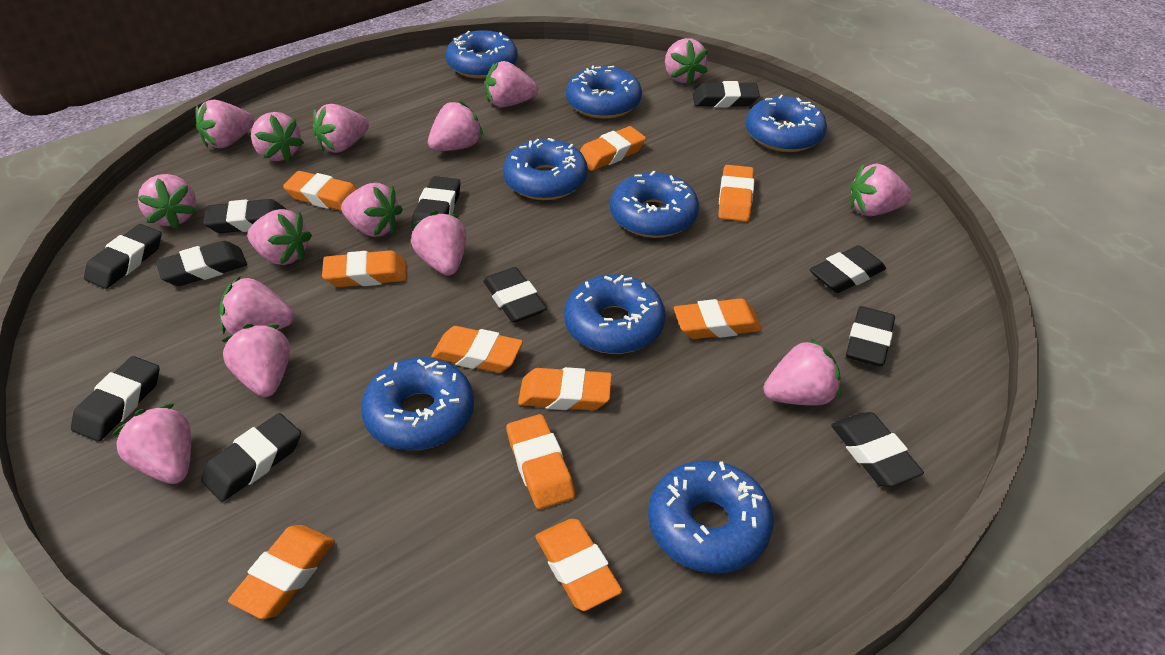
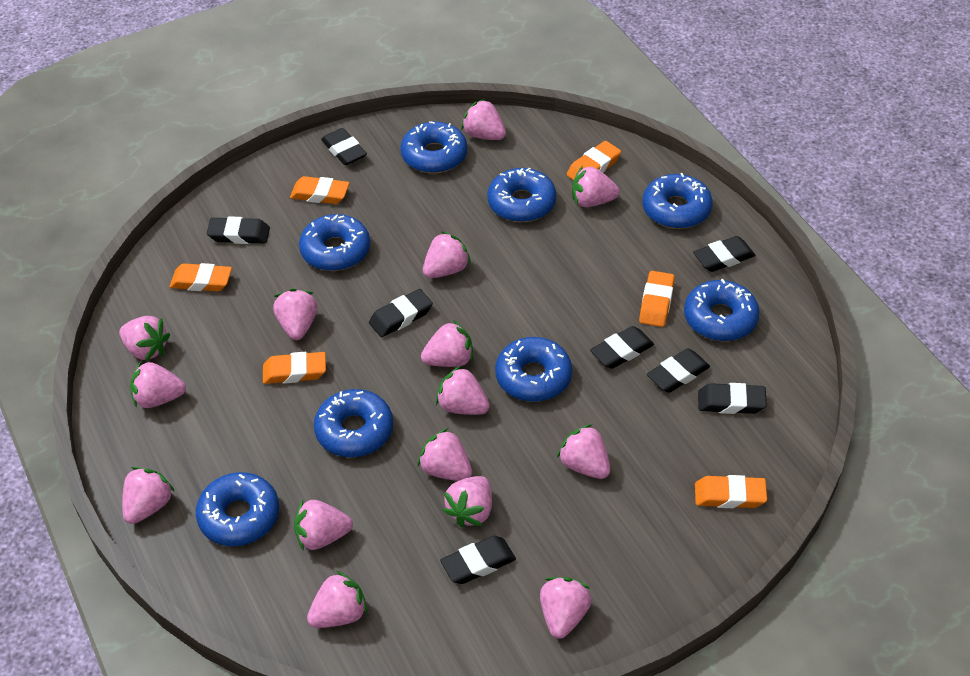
black eraser: [71,356,159,442] [84,224,161,289] [156,241,247,286] [201,413,301,502] [203,199,286,233] [412,176,460,231] [483,267,547,323] [693,81,760,107] [810,245,886,293] [831,412,924,487] [846,306,895,366] = 11 -> [207,216,270,244] [321,128,367,165] [369,289,433,337] [440,536,516,584] [590,326,654,369] [647,348,710,393] [693,236,755,272] [698,383,767,414] = 8
orange eraser: [228,525,335,619] [283,171,357,211] [322,250,407,287] [431,326,523,373] [506,414,575,510] [518,367,612,410] [535,519,622,611] [580,126,646,171] [674,298,762,339] [718,165,754,222] = 10 -> [170,263,232,291] [263,352,326,384] [290,176,350,204] [567,141,621,180] [639,271,675,327] [695,475,767,508] = 6

